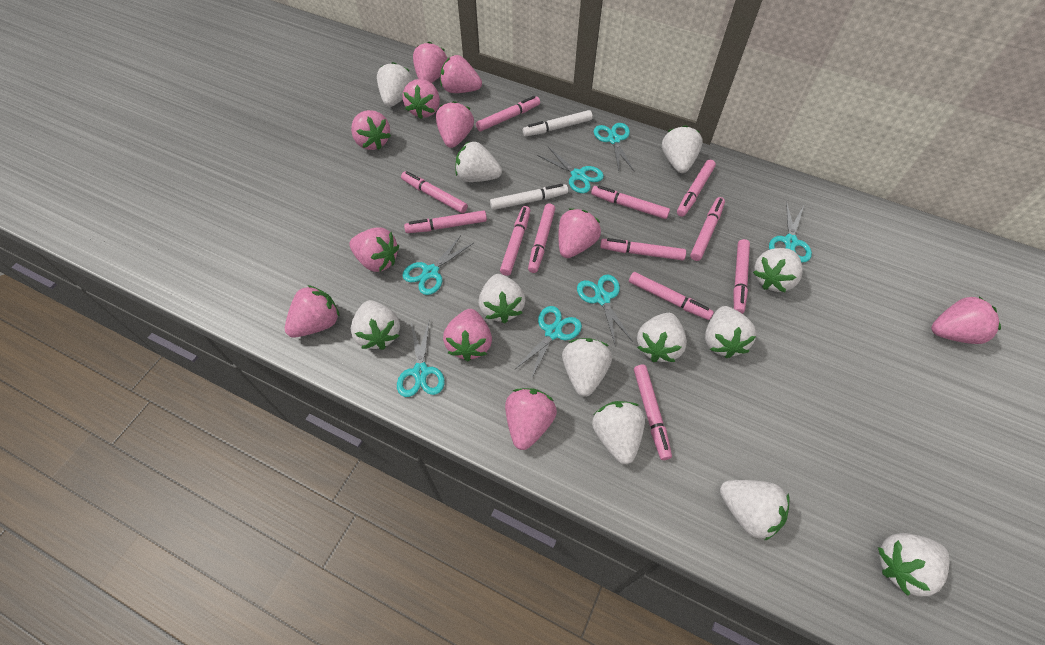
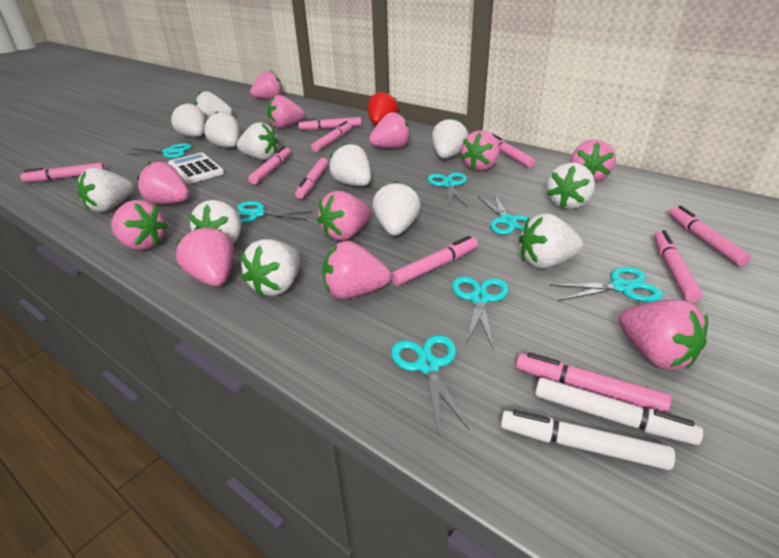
pink marker: [401,171,468,213] [404,210,487,233] [476,96,540,131] [500,206,530,276] [528,203,555,273] [591,185,670,219] [600,238,686,260] [629,272,714,320] [634,365,672,460] [677,160,716,217] [690,197,725,261] [733,239,750,314] = 12 -> [20,162,105,182] [248,146,291,185] [295,158,328,199] [298,117,362,130] [311,121,352,152] [391,236,478,286] [492,134,535,168] [516,352,672,413] [654,230,702,302] [669,206,751,266] = 10
red strawberry: none = 0 -> [367,91,399,125] = 1
white calculator: none = 0 -> [168,152,224,184] = 1

